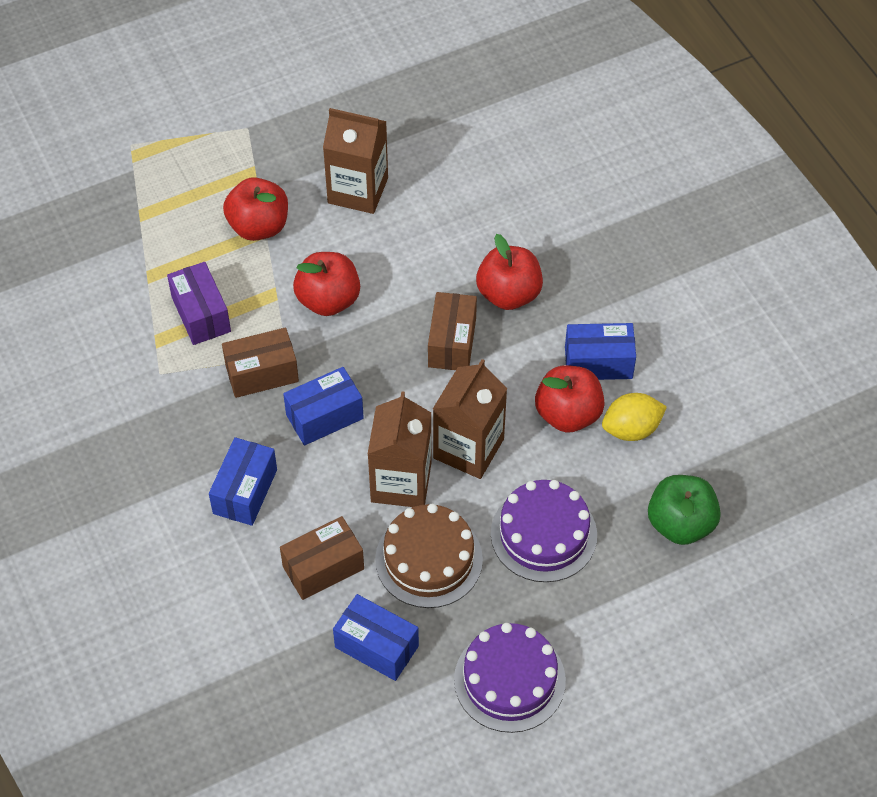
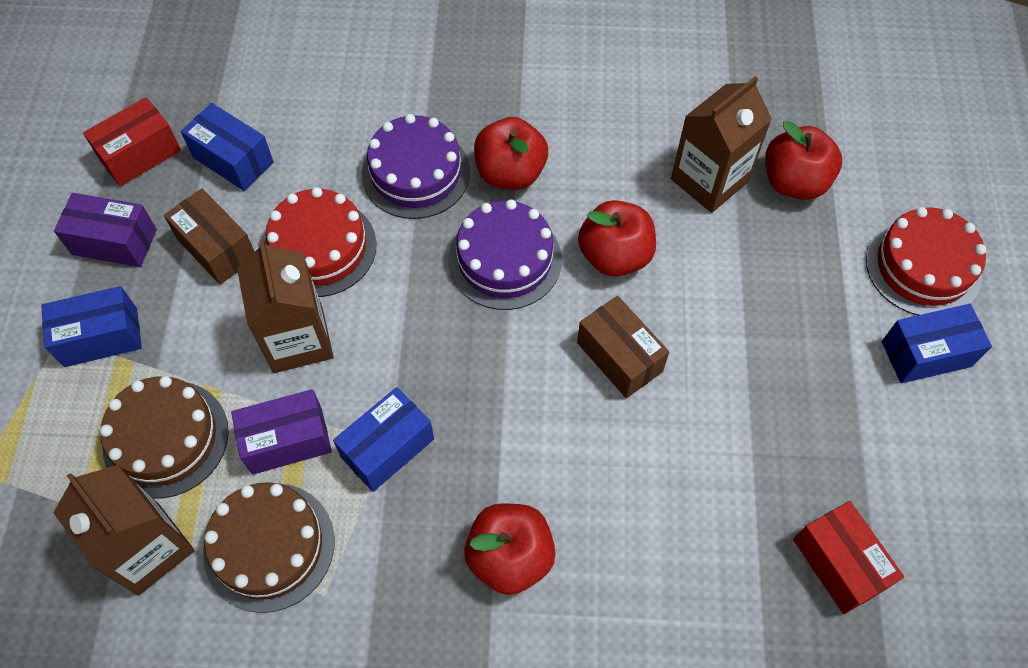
brown box: [222,328,299,398] [280,516,364,600] [428,292,477,370] = 3 -> [164,189,255,285] [577,296,669,398] = 2
brown cake: [375,503,483,608] = 1 -> [100,376,229,498] [203,482,334,613] = 2
green apple: [648,475,721,545] = 1 -> none = 0
purple box: [167,262,231,345] = 1 -> [54,193,157,267] [231,389,332,475] = 2
red box: none = 0 -> [83,97,181,186] [793,501,904,614] = 2
red cake: none = 0 -> [265,187,377,297] [866,207,986,315] = 2
yellow lemon: [602,393,667,441] = 1 -> none = 0

